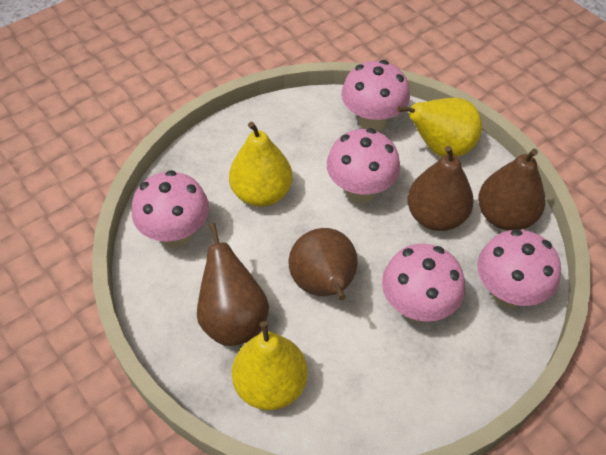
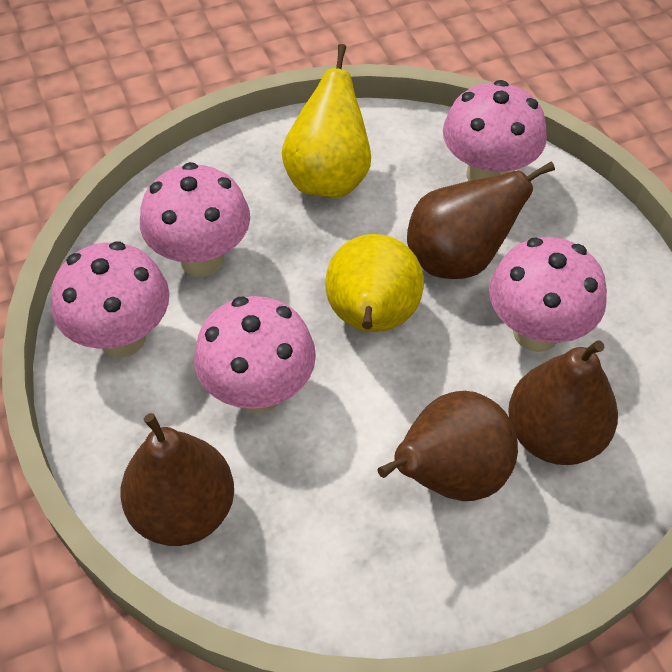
yellow pear: [229,122,292,207] [232,321,308,410] [397,98,482,157] = 3 -> [281,44,371,198] [325,234,424,332] = 2

